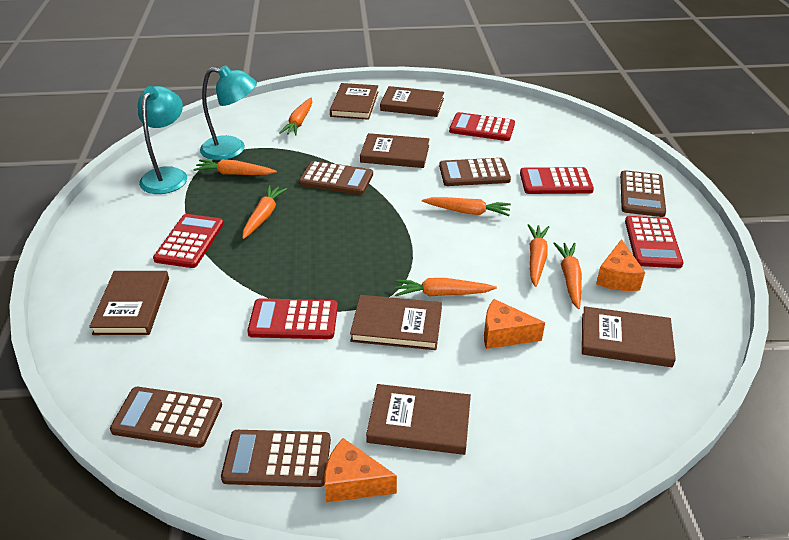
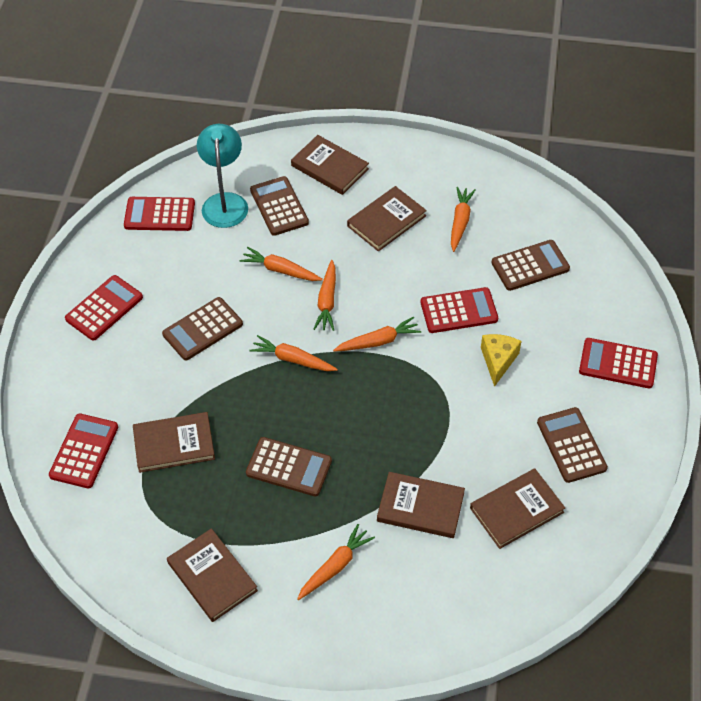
brown book: [89,271,169,335] [330,83,378,120] [350,295,442,350] [360,133,429,168] [366,384,471,455] [380,86,444,117] [582,306,676,367] = 7 -> [133,412,215,473] [167,528,258,622] [291,135,369,195] [347,186,427,252] [377,472,465,538] [470,469,565,549] = 6
orange carrot: [193,159,277,175] [242,185,287,239] [279,98,312,135] [395,278,497,297] [422,197,511,216] [528,224,549,287] [553,242,582,309] = 7 -> [240,247,323,281] [249,335,338,371] [297,524,375,600] [314,260,336,331] [333,316,421,352] [451,187,476,252] = 6
orange cheese: [324,438,397,502] [484,299,545,349] [596,239,645,291] = 3 -> none = 0
turquoise lamp: [138,86,187,194] [200,65,257,160] = 2 -> [197,124,248,228] = 1
yellow cheese: none = 0 -> [481,334,521,387] = 1

